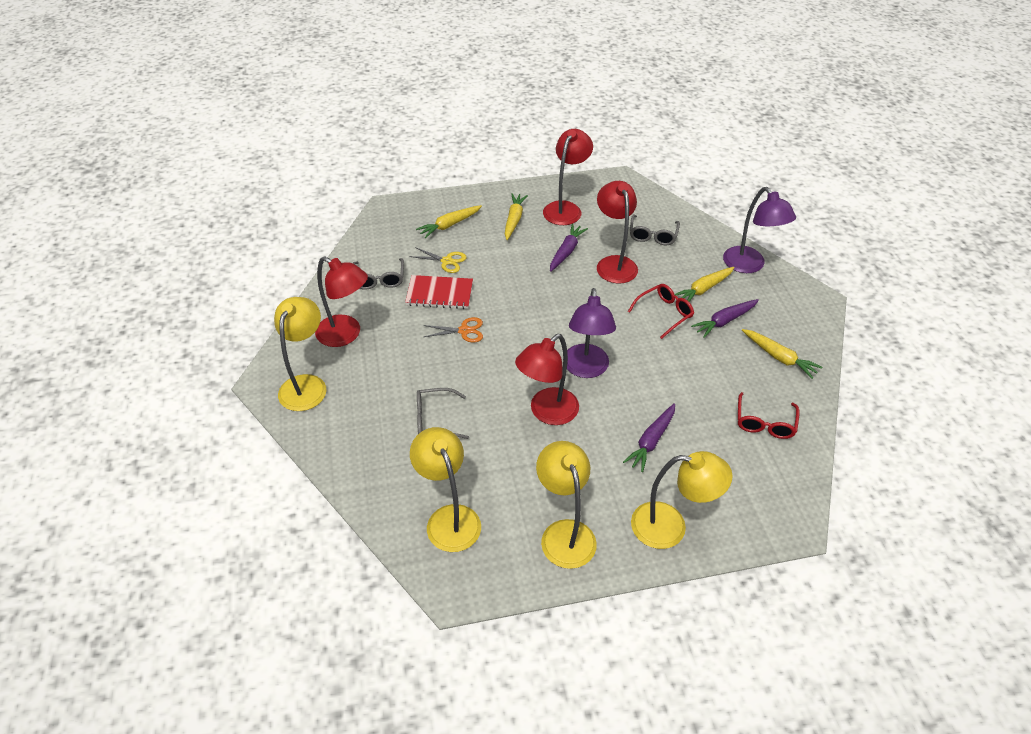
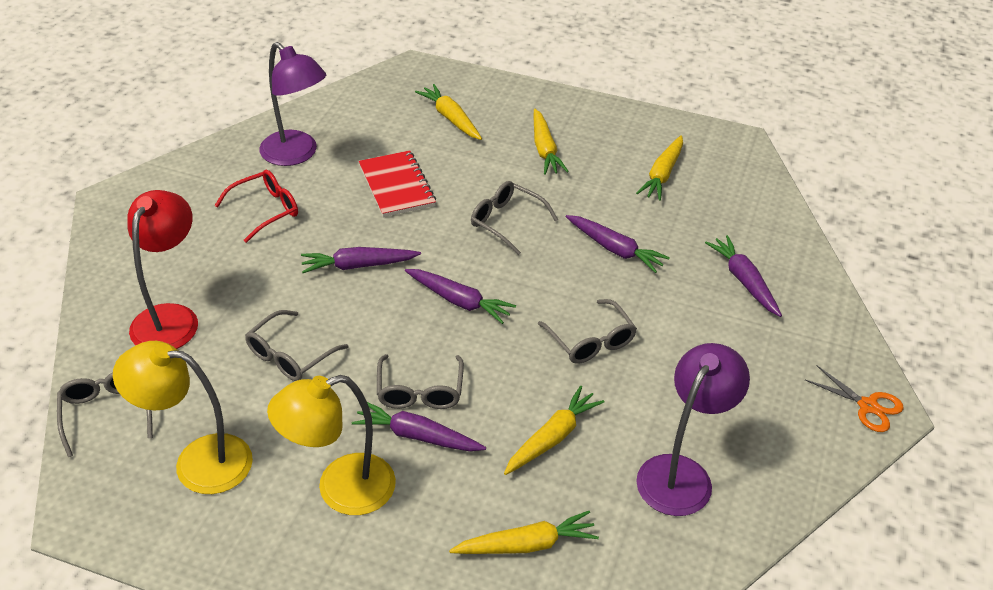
grey glasses: [353,258,404,290] [417,388,469,439] [630,215,680,245] = 3 -> [57,372,153,457] [245,310,348,381] [377,354,464,409] [471,181,558,255] [538,299,637,364] = 5
purple carrot: [550,224,588,272] [623,403,675,472] [691,299,759,338] = 3 -> [301,247,421,273] [352,402,486,451] [405,269,516,324] [566,215,670,273] [705,235,782,317] = 5
red glasses: [628,284,694,339] [738,392,799,439] = 2 -> [214,170,298,243] = 1
red lamp: [315,256,368,347] [515,334,579,425] [543,129,593,225] [597,181,638,284] = 4 -> [127,190,198,349] = 1
yellow carrot: [416,205,482,238] [505,193,528,240] [674,267,735,302] [742,329,822,379] = 4 -> [415,84,482,140] [449,511,599,554] [504,386,604,475] [533,109,569,175] [636,135,683,201] = 5
yellow lamp: [274,297,326,411] [410,427,481,552] [536,441,597,569] [631,451,733,549] = 4 -> [113,341,253,494] [267,375,396,515] = 2
yellow scissors: [409,247,467,273] = 1 -> none = 0

